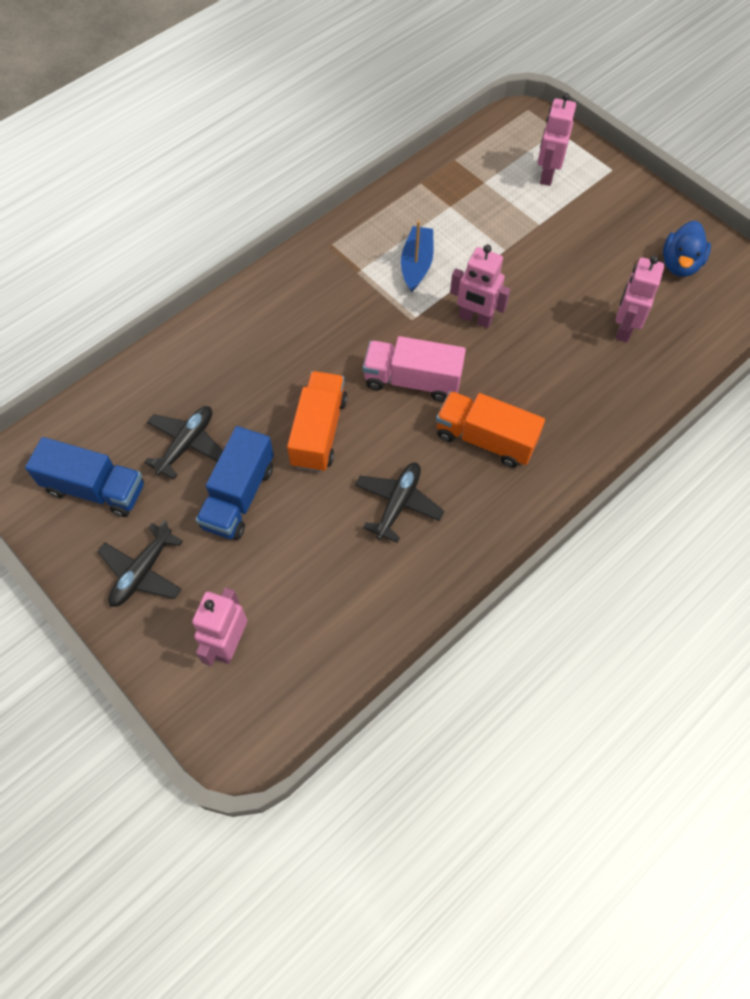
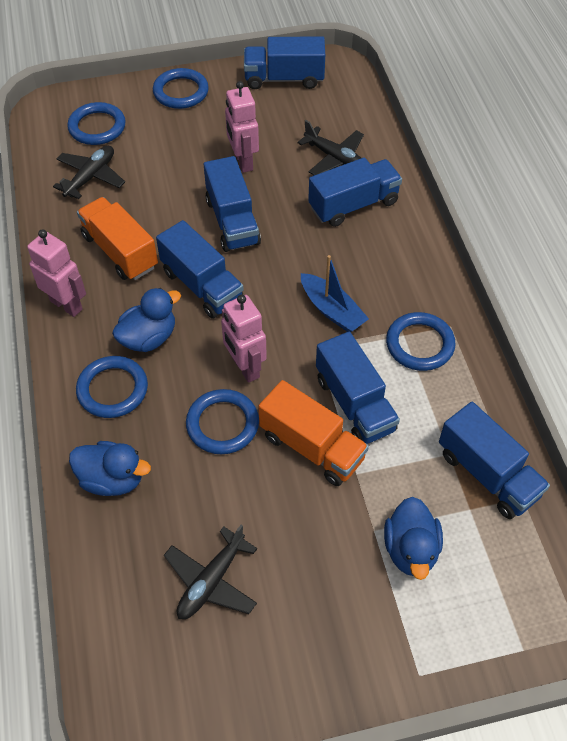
blue duck: [663,221,711,277] = 1 -> [69,441,151,496] [112,288,181,352] [384,497,443,580] = 3
blue ring: none = 0 -> [67,102,126,145] [76,356,148,418] [153,68,209,109] [186,389,259,454] [386,312,456,371] = 5
blue truck: [25,437,144,517] [196,426,274,540] = 2 -> [156,220,244,319] [204,156,261,252] [244,36,325,89] [308,157,402,227] [316,332,400,444] [439,402,550,519] = 6
pink robot: [192,588,247,666] [450,245,511,328] [538,93,576,186] [616,255,664,343] = 4 -> [27,229,86,317] [221,295,267,383] [225,81,259,173] = 3
pink truck: [363,336,466,402] = 1 -> none = 0

